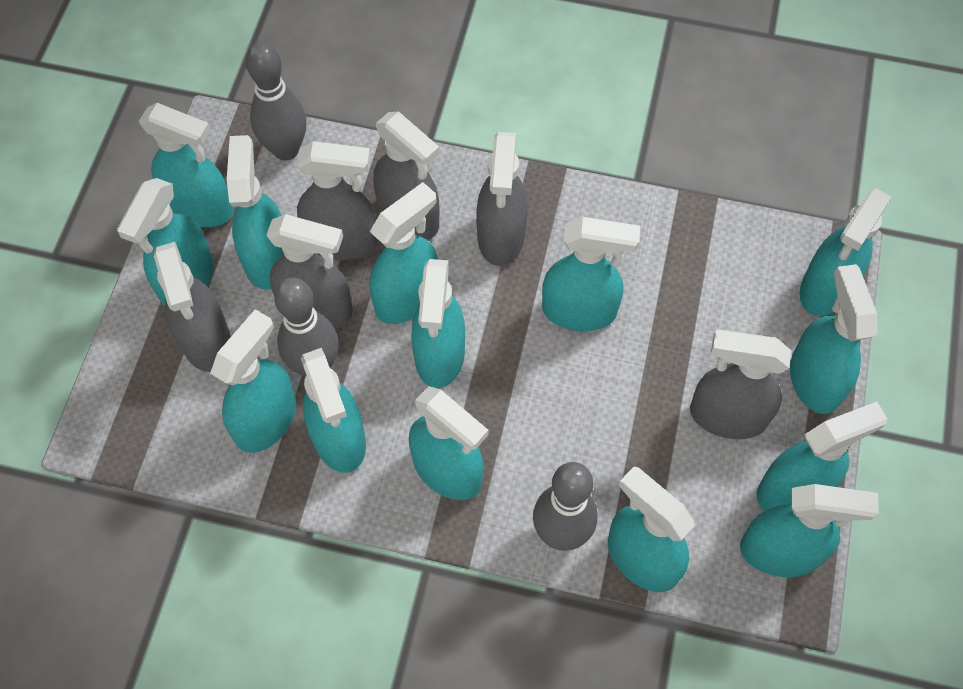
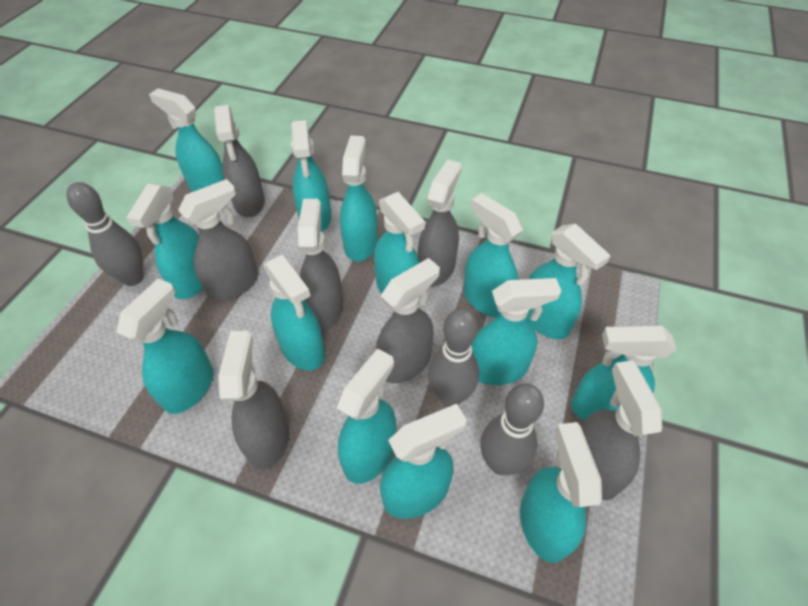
grey spray bottle: [154,242,231,372] [266,214,353,329] [297,141,378,260] [373,111,440,240] [476,132,527,266] [690,330,791,439] = 6 -> [178,179,258,301] [214,105,265,217] [218,331,289,470] [298,199,343,330] [376,258,440,383] [418,159,462,287] [581,361,662,500] = 7

